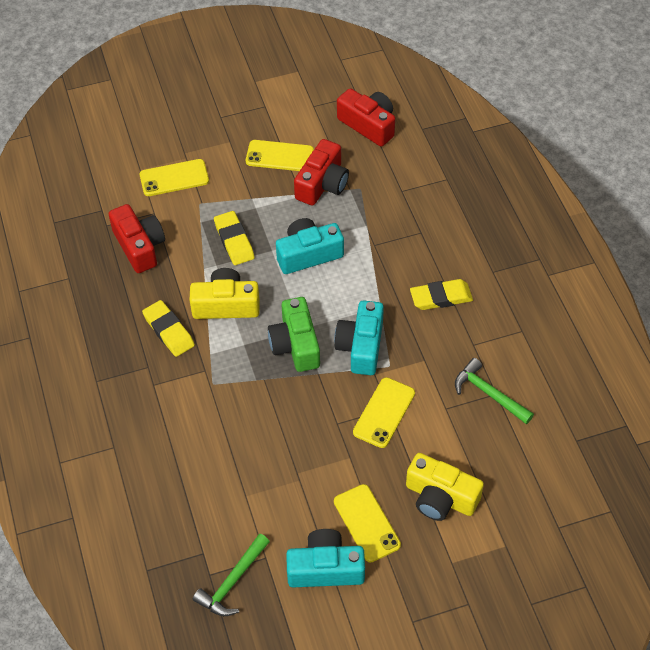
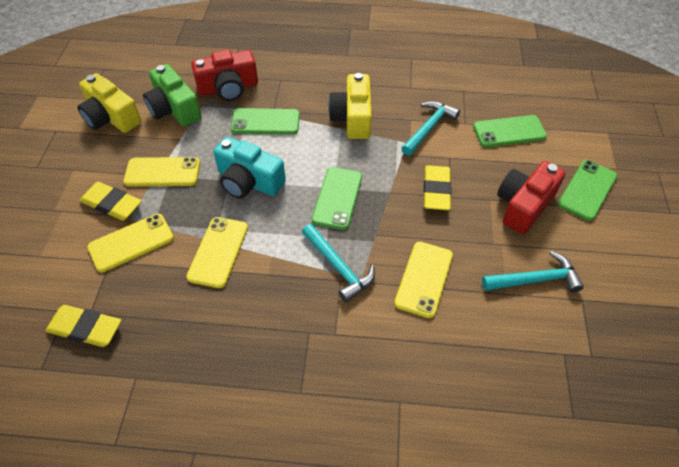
green hammer: [193,533,270,616] [455,358,534,424] = 2 -> none = 0
green phone: none = 0 -> [231,108,300,135] [312,167,362,230] [473,115,547,147] [558,160,617,221] = 4
red camera: [109,204,165,273] [294,139,349,206] [337,88,395,147] = 3 -> [191,49,258,101] [497,161,566,234] = 2
turquoise camera: [276,218,344,274] [286,529,365,587] [334,300,384,375] = 3 -> [214,137,286,199] = 1
turquoise hammer: none = 0 -> [302,224,375,303] [401,101,460,156] [482,251,584,293] = 3

